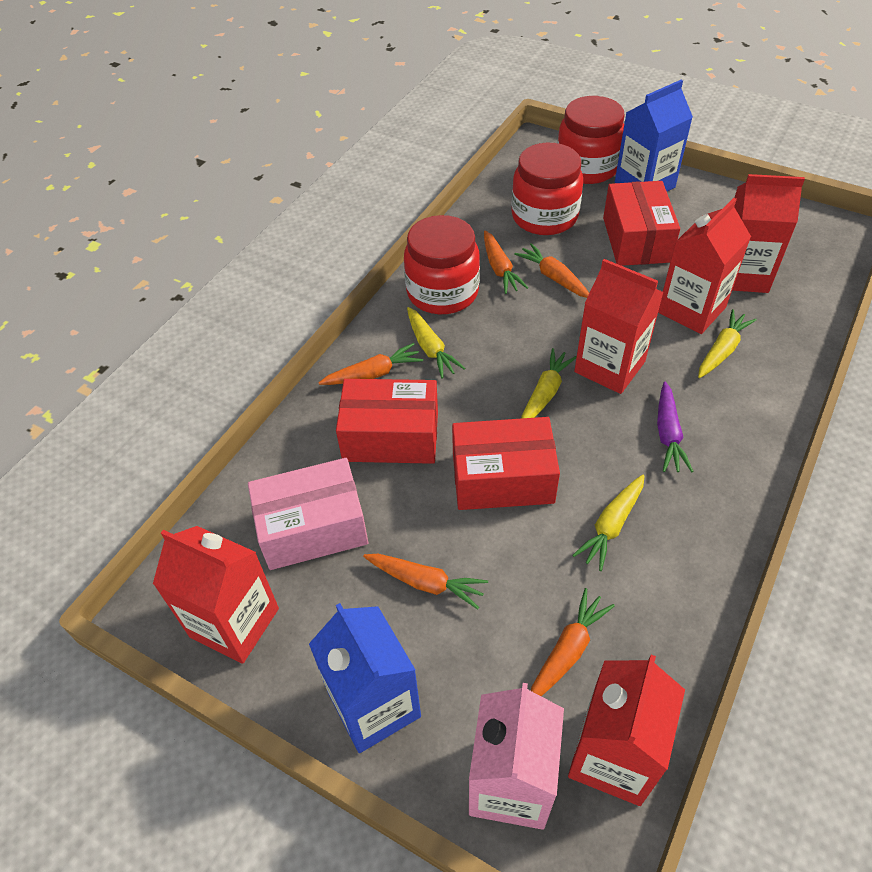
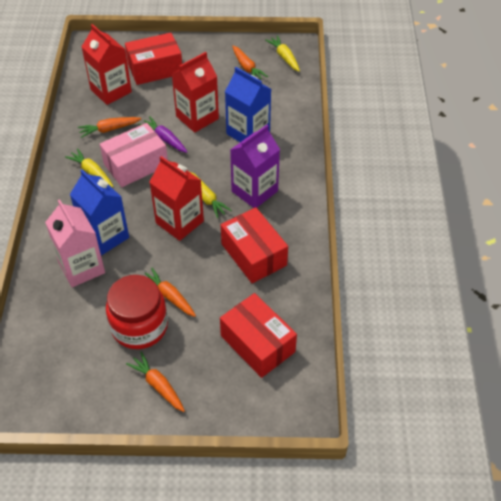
orange carrot: [318,343,423,385] [363,554,488,610] [484,231,528,294] [514,243,589,298] [531,588,615,696] = 5 -> [78,117,141,138] [126,352,185,412] [145,268,196,317] [232,46,268,80] = 4
purple carton: none = 0 -> [230,125,280,208] = 1
red carton: [153,526,279,664] [568,655,685,806] [574,259,664,394] [658,198,751,334] [732,174,805,293] = 5 -> [81,24,132,105] [150,156,204,241] [172,52,219,133] = 3
red jar: [404,215,480,314] [511,143,583,235] [557,96,625,184] = 3 -> [106,275,168,349] = 1
yellow carrot: [407,307,465,379] [521,348,577,418] [573,474,645,571] [698,309,757,378] = 4 -> [65,148,114,187] [189,171,232,218] [265,35,300,72] = 3

